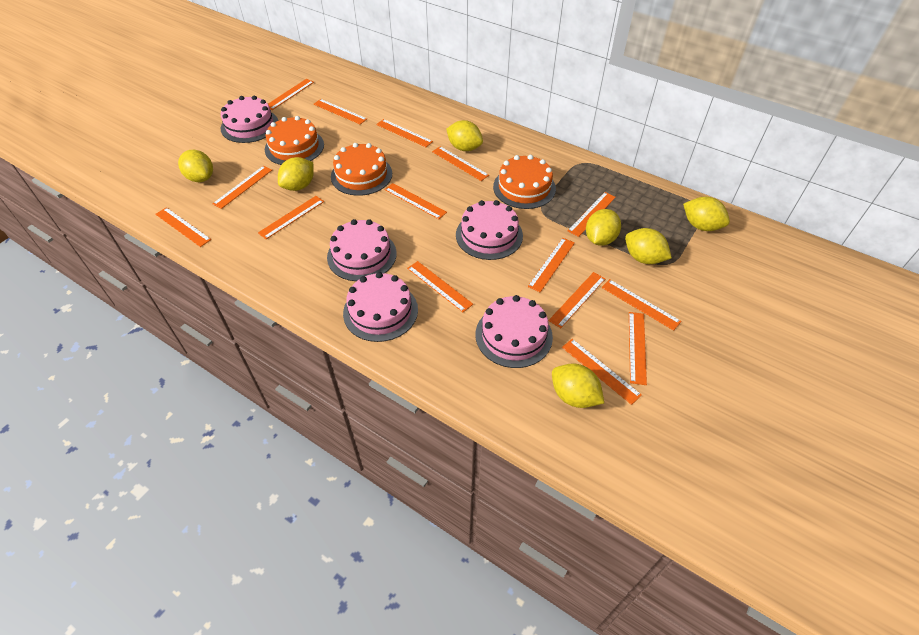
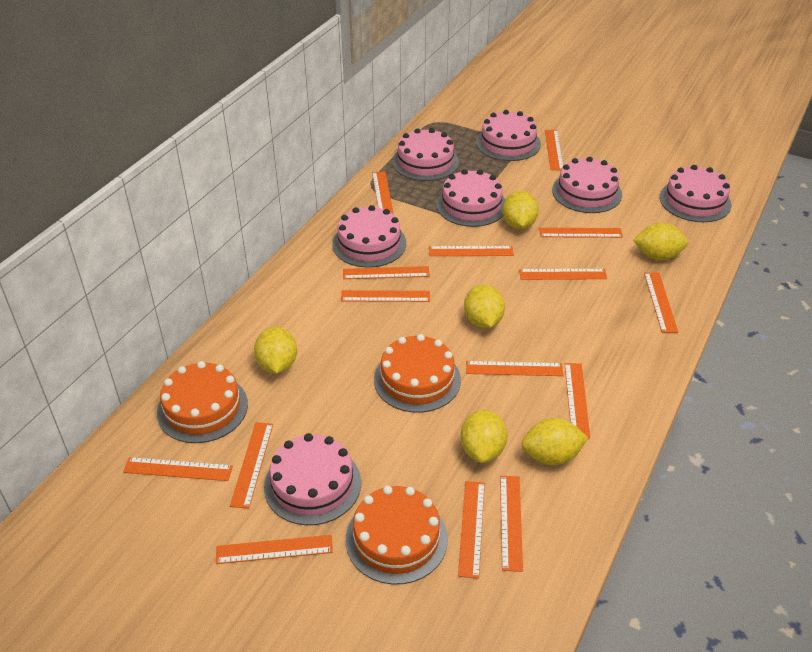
pink cake: [221,96,278,143] [327,219,397,281] [343,272,418,342] [456,200,523,260] [476,295,553,368] = 5 -> [264,433,361,525] [332,205,406,268] [392,128,459,181] [436,169,505,227] [476,110,541,161] [552,157,622,213] [659,165,731,222] = 7
yellow lemon: [178,150,213,182] [278,157,314,191] [446,120,483,151] [552,363,604,408] [586,209,621,246] [625,228,672,264] [683,197,730,231] = 7 -> [254,327,297,374] [460,409,507,463] [464,284,505,328] [502,191,539,229] [522,418,588,466] [633,223,688,260] = 6

